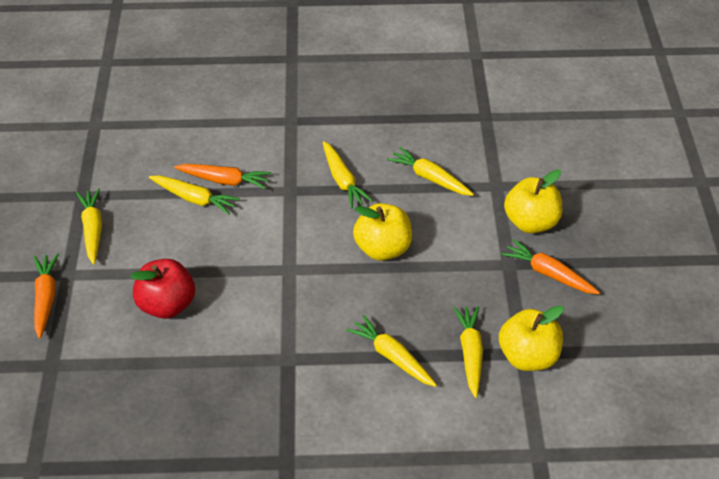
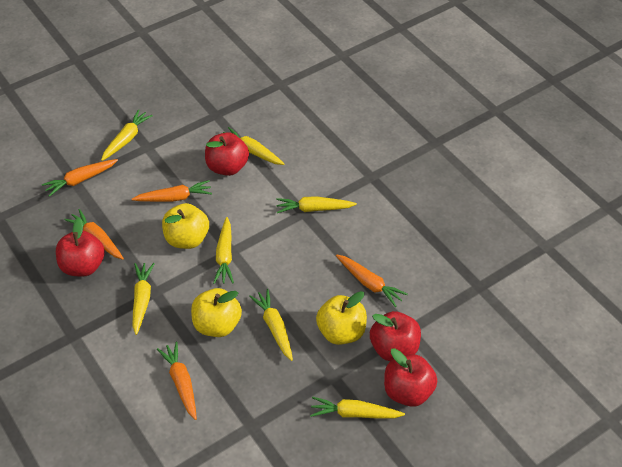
orange carrot: [34,253,59,339] [174,164,271,189] [501,239,600,294] = 3 -> [42,159,118,197] [64,209,124,260] [132,180,212,202] [157,341,197,420] [336,254,408,307] = 5
red apple: [131,259,195,319] = 1 -> [56,218,105,277] [205,132,249,176] [370,311,421,361] [384,348,437,407] = 4
yellow carrot: [76,188,102,265] [149,175,240,215] [323,141,373,209] [346,315,437,387] [387,147,474,196] [453,306,483,398] = 6 -> [101,109,153,161] [133,263,155,335] [213,217,234,284] [223,127,284,165] [249,289,293,361] [276,196,357,213] [310,397,405,419] = 7

